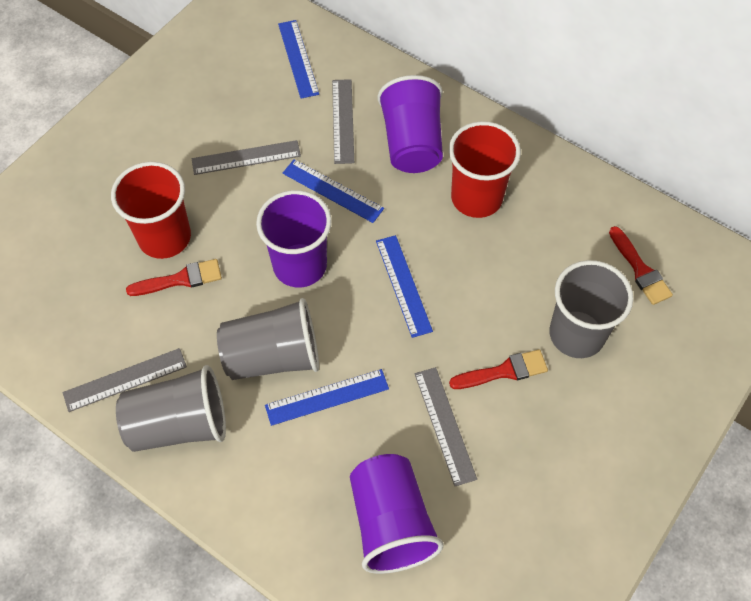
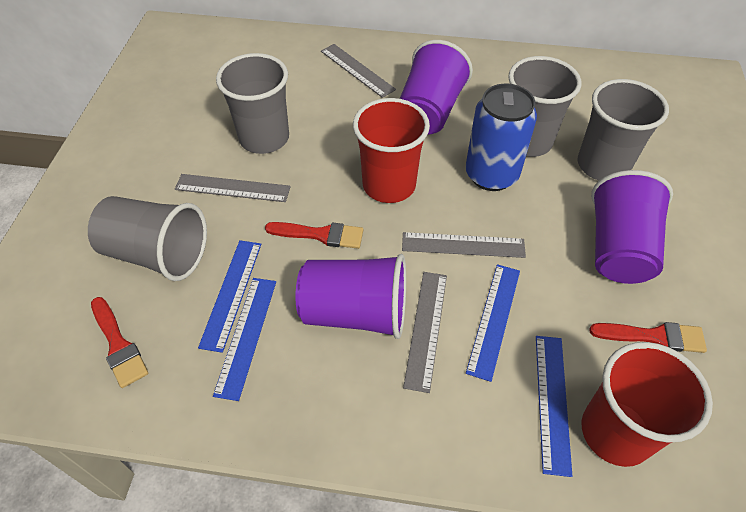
blue can: none = 0 -> [465,84,537,191] = 1
grey cup: [116,365,226,452] [217,298,319,380] [549,260,633,358] = 3 -> [88,196,207,281] [216,53,289,154] [508,56,582,157] [578,79,669,180] = 4

